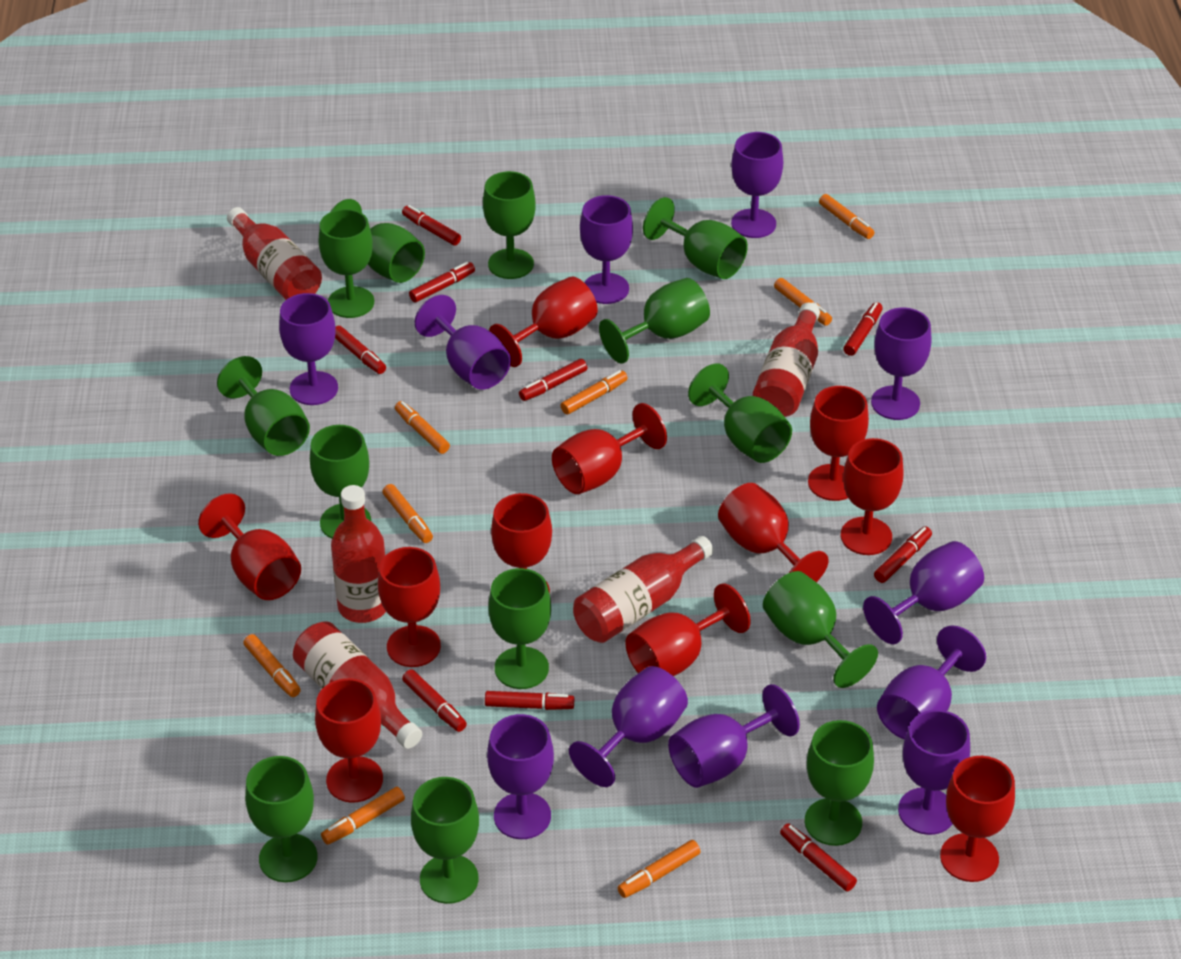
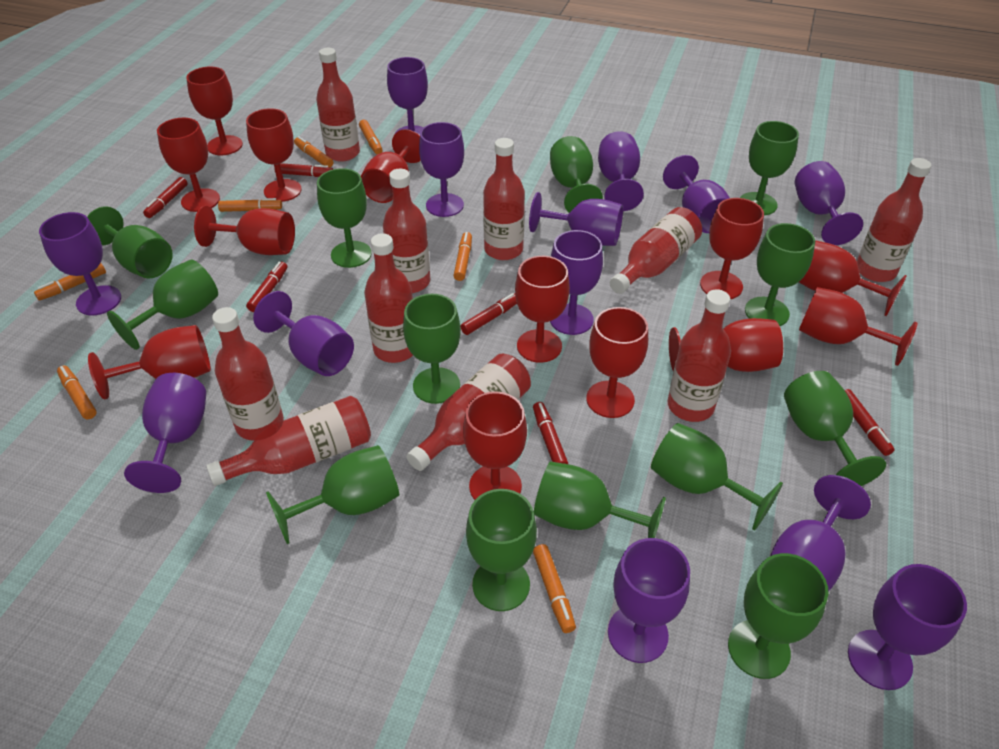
orange marker: [243,634,301,697] [321,787,405,845] [382,484,433,543] [395,401,450,454] [560,370,628,415] [617,840,700,898] [774,278,832,326] [819,194,875,239] = 8 -> [34,263,106,301] [57,365,97,419] [218,198,282,212] [294,136,333,168] [359,120,383,155] [453,232,472,281] [533,544,576,633] = 7
purple goblet: [279,293,338,405] [415,295,511,390] [487,714,554,839] [569,666,688,787] [580,195,633,304] [668,684,800,788] [731,132,783,238] [863,541,984,644] [871,308,932,420] [877,626,986,740] [898,710,970,835] = 11 -> [39,212,121,316] [124,373,206,493] [253,291,354,376] [387,57,428,136] [419,122,464,217] [529,192,623,246] [550,230,603,335] [598,131,644,211] [608,538,690,663] [663,155,730,233] [770,475,871,592] [795,161,863,245] [848,564,967,690] = 13
red bottle: [227,207,322,300] [293,622,422,749] [331,485,386,623] [573,536,714,643] [753,303,820,417] = 5 -> [206,396,371,486] [212,307,284,441] [316,48,360,162] [364,233,413,363] [383,169,430,293] [407,353,531,471] [483,138,525,260] [610,207,702,294] [668,289,731,422] [857,158,932,282] = 10
red goblet: [198,493,301,600] [315,678,383,803] [378,547,441,667] [489,276,598,367] [491,493,552,594] [552,403,667,494] [625,583,751,676] [718,483,829,582] [808,386,869,501] [841,438,903,555] [940,756,1015,882] = 11 -> [88,325,211,399] [157,118,220,212] [186,67,243,155] [194,206,295,255] [246,108,302,202] [361,129,421,203] [463,391,527,500] [515,256,570,363] [586,307,648,418] [669,318,783,372] [700,198,764,299] [799,240,907,316] [799,287,918,366] = 13
red marker: [335,326,386,374] [402,205,461,245] [402,669,467,732] [409,262,475,302] [485,691,574,710] [519,359,588,401] [780,823,857,892] [843,302,883,356] [874,527,932,583] = 9 -> [143,177,188,218] [246,261,287,312] [274,163,333,177] [460,293,517,335] [533,402,568,464] [845,389,895,456] = 6

